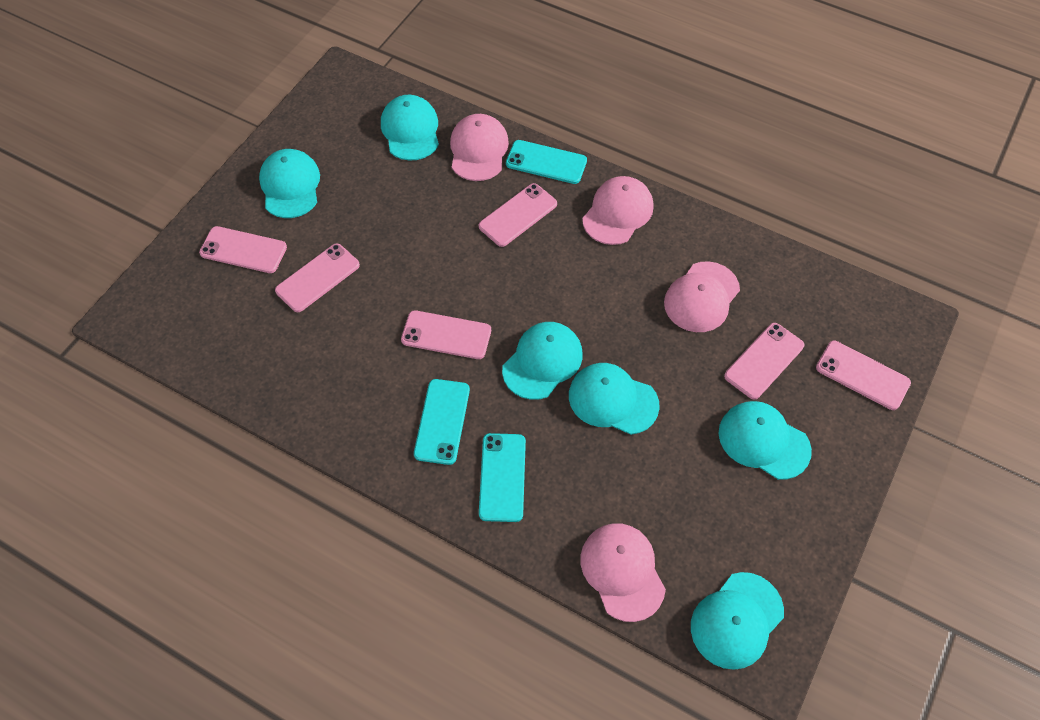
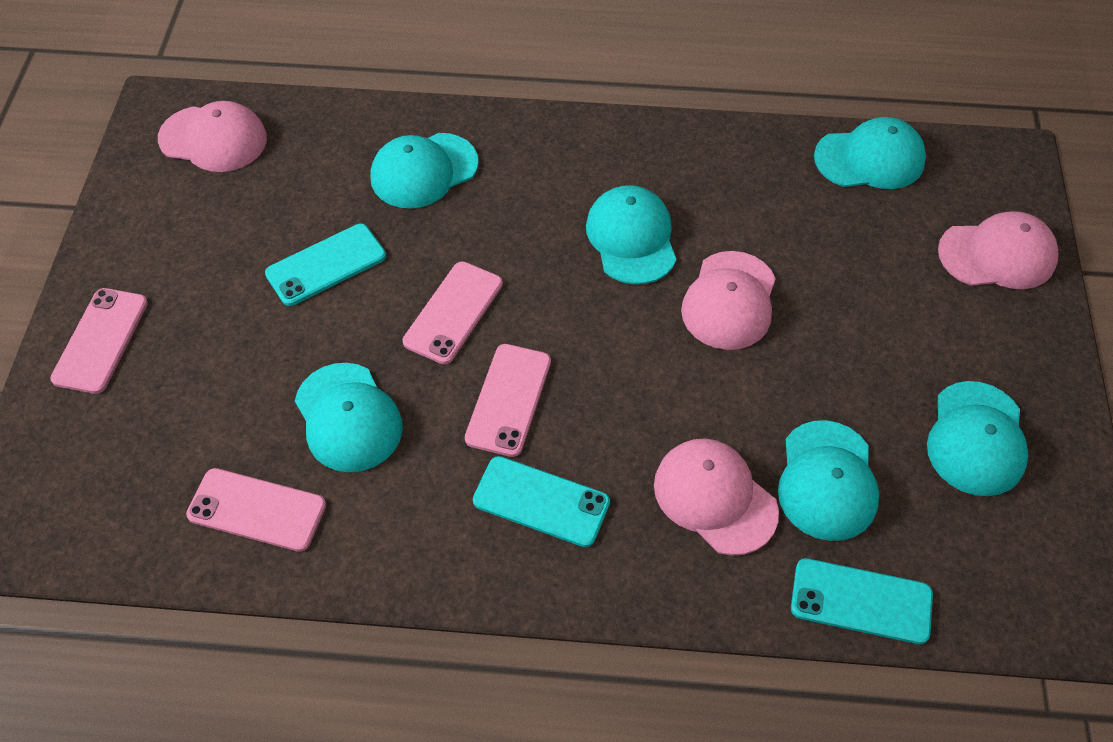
pink phone: [199,226,287,273] [275,243,360,312] [401,310,491,359] [479,183,557,247] [724,323,804,400] [816,341,911,410] = 6 -> [50,288,148,394] [186,468,326,552] [403,261,503,364] [465,344,551,457] = 4

